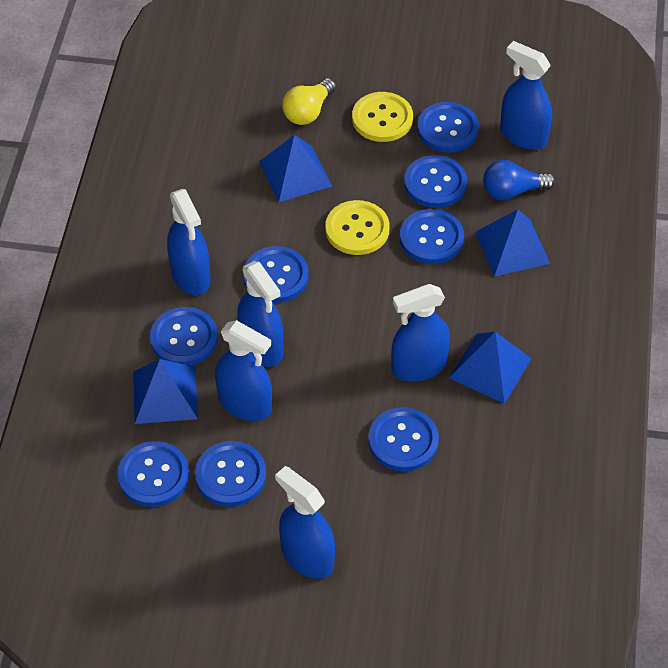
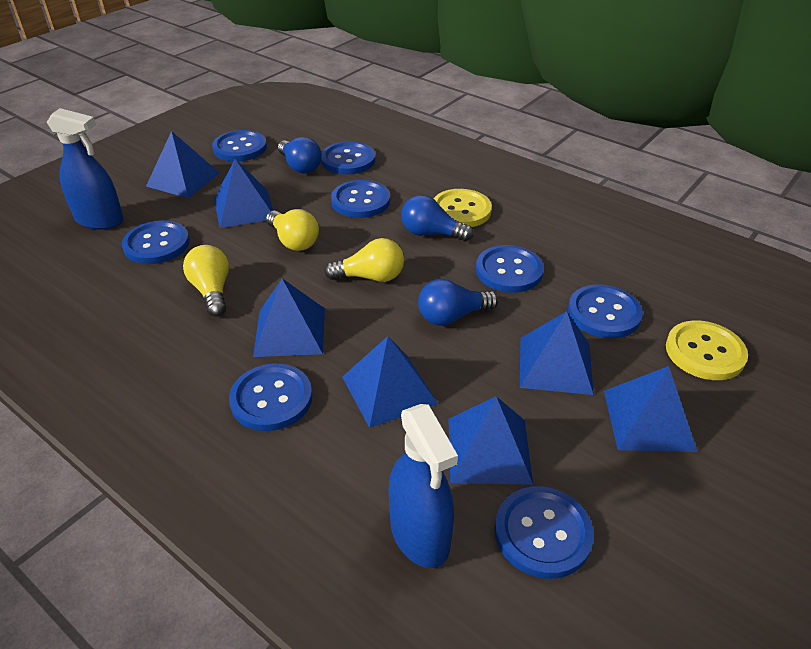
blue light bulb: [483,160,555,200] = 1 -> [278,137,322,173] [401,195,474,241] [418,279,498,326] = 3
blue pyramid: [133,359,198,424] [259,135,332,202] [449,332,532,404] [475,209,550,277] = 4 -> [146,131,219,198] [214,159,273,228] [253,278,325,357] [342,336,438,428] [448,396,533,485] [520,311,594,395] [604,366,697,452] = 7
blue spray bottle: [167,189,210,295] [215,320,272,421] [237,261,284,367] [275,466,335,579] [391,284,450,382] [500,41,552,150] = 6 -> [47,108,124,230] [388,404,458,568] = 2
yellow light bulb: [282,78,336,125] = 1 -> [183,245,229,317] [266,209,319,251] [324,238,404,282] = 3

